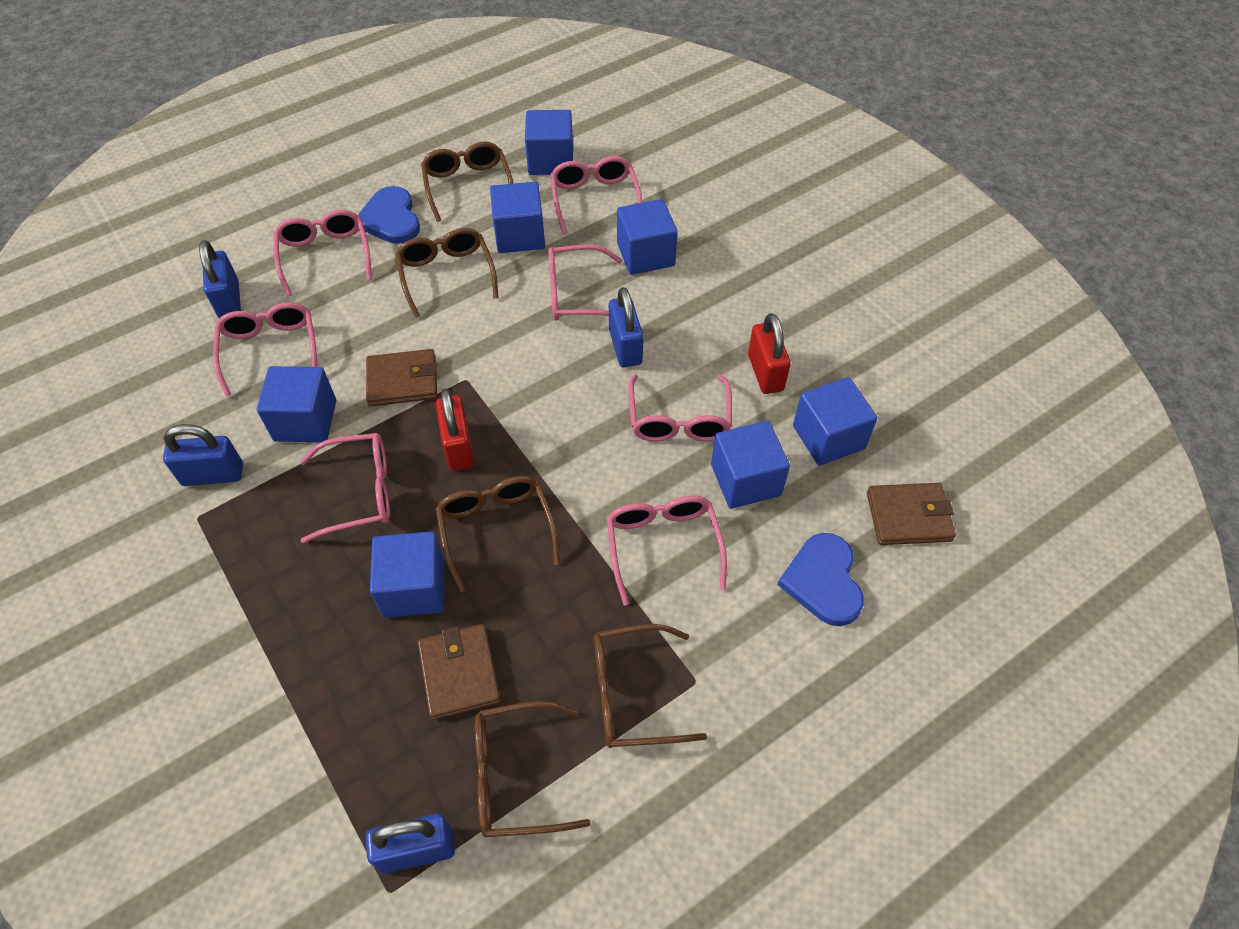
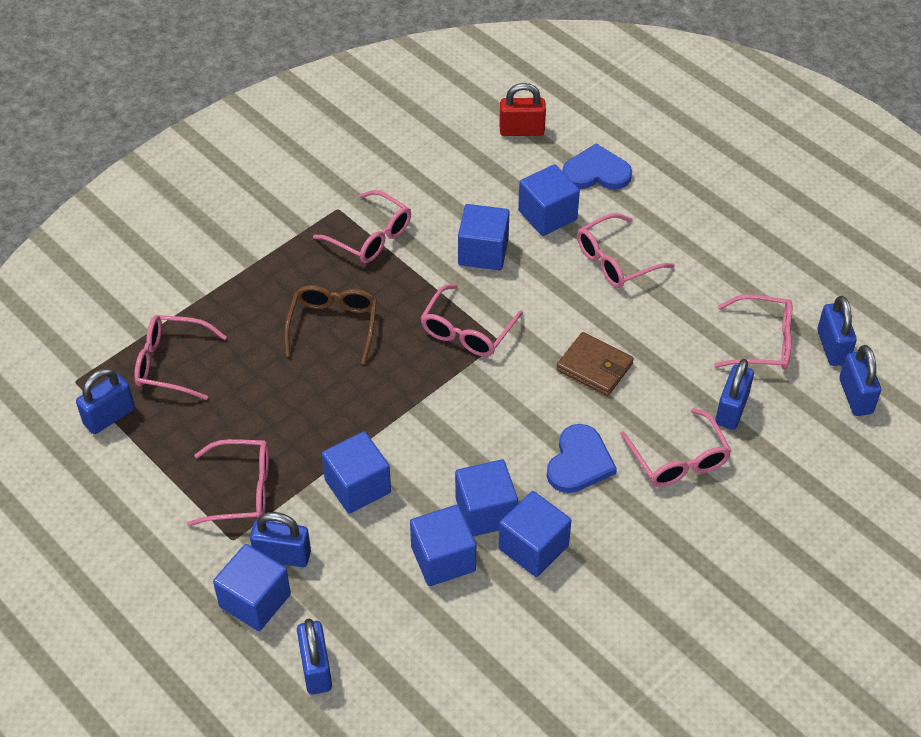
blue padlock: [163,424,243,486] [199,240,241,319] [366,813,455,874] [609,287,643,367] = 4 -> [76,368,135,434] [250,512,311,567] [297,618,332,694] [715,359,754,430] [817,296,857,366] [839,345,881,416] = 6
brown glasses: [395,228,499,318] [421,142,513,222] [436,476,560,592] [475,701,591,837] [594,624,707,748] = 5 -> [284,285,377,364] = 1
brown wallet: [366,349,438,406] [418,624,501,720] [867,483,956,545] = 3 -> [556,332,634,396] = 1
red padlock: [436,389,474,471] [748,313,791,394] = 2 -> [499,83,546,136] = 1

